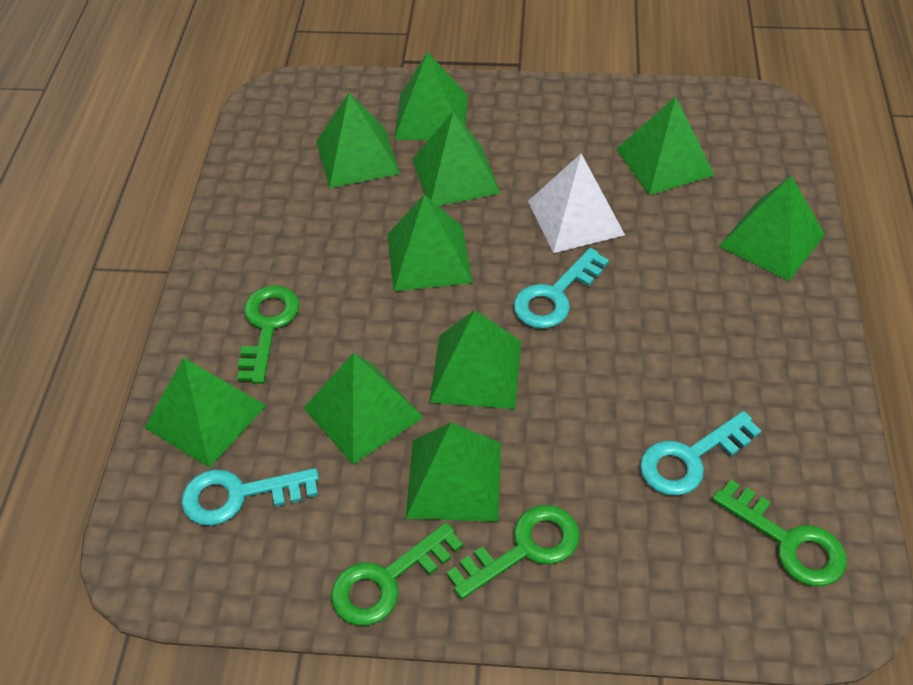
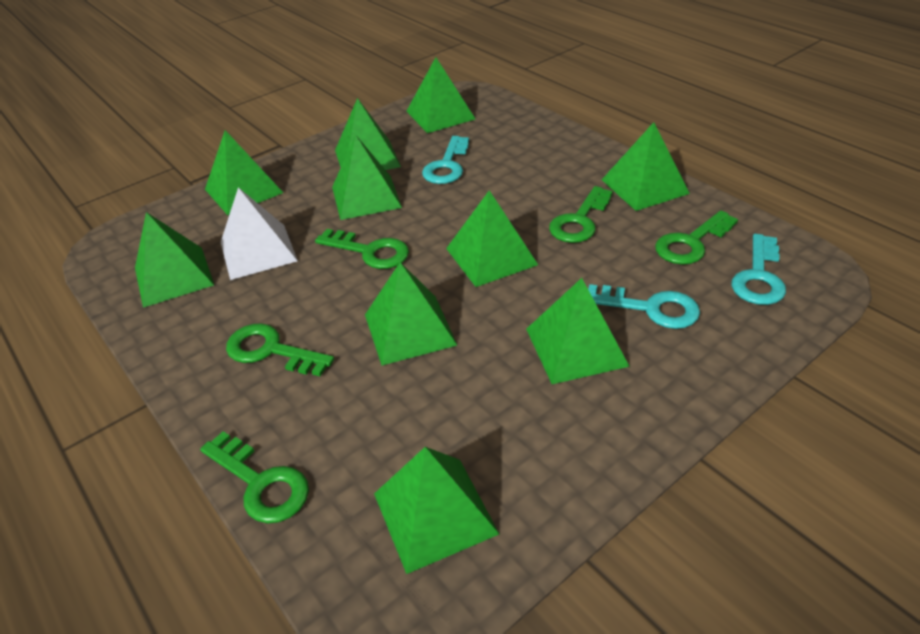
green key: [237,285,300,384] [331,522,463,626] [447,505,580,599] [712,480,847,586] = 4 -> [200,431,309,523] [226,323,334,376] [315,229,409,269] [549,186,613,243] [655,210,738,265] = 5

